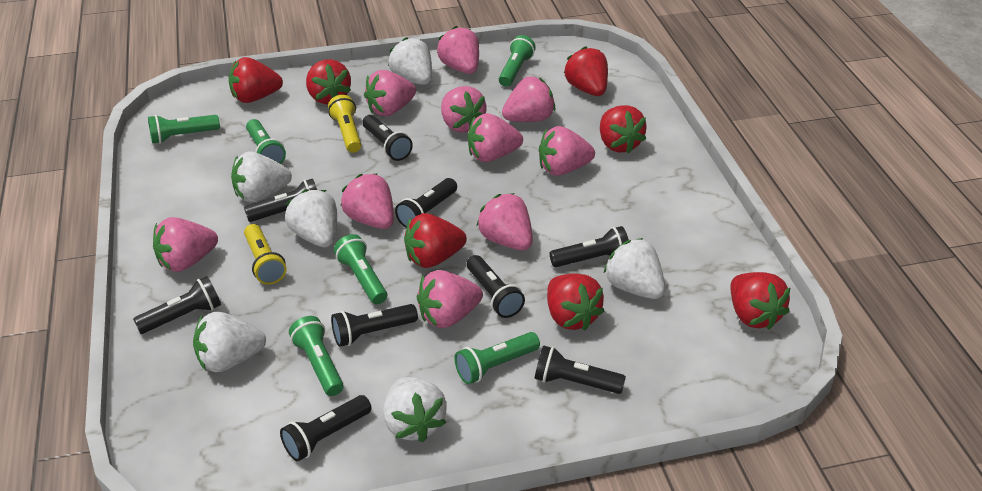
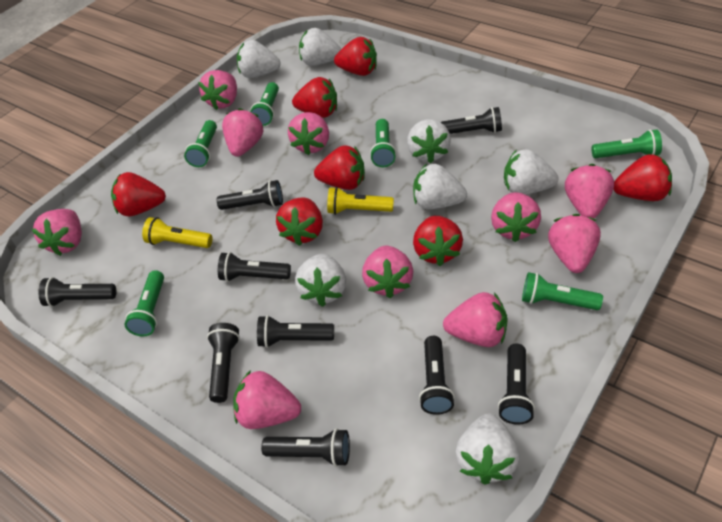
white strawberry: [193,312,266,372] [231,152,292,203] [285,189,337,247] [383,377,447,443] [388,37,432,85] [604,238,665,299] = 6 -> [237,40,281,78] [295,254,346,307] [299,28,341,66] [407,119,451,164] [413,164,467,209] [455,413,520,484] [504,149,559,195] = 7

